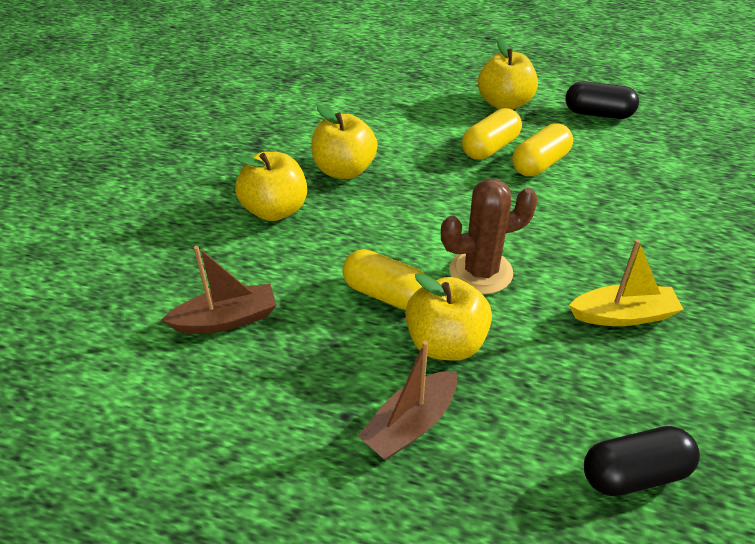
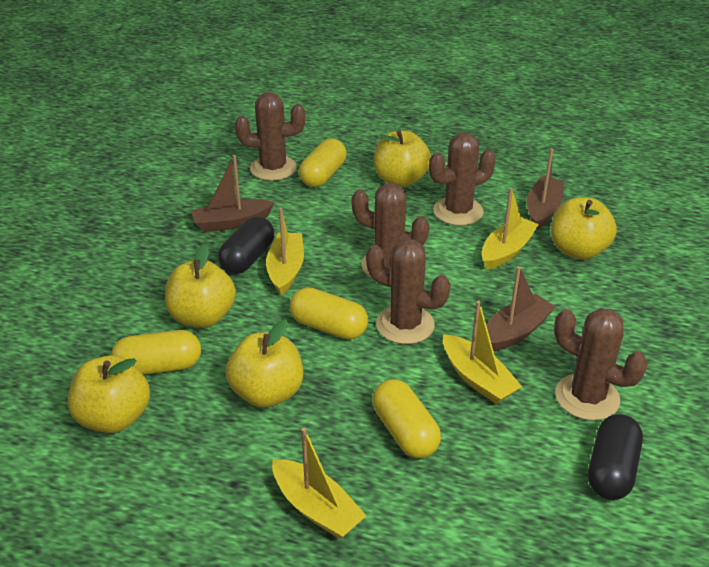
brown boat: [161,246,277,334] [358,341,457,459] = 2 -> [191,155,275,232] [486,266,556,351] [527,148,564,229] = 3
brown cactus: [441,178,538,294] = 1 -> [235,92,305,181] [351,183,429,277] [366,239,451,344] [429,132,496,226] [554,308,648,421] = 5
yellow apple: [235,152,307,221] [311,106,378,179] [405,273,492,360] [478,38,538,109] = 4 -> [68,355,150,433] [165,244,236,328] [226,320,303,408] [374,130,431,187] [551,197,617,260] = 5
yellow boat: [569,239,684,326] = 1 -> [266,207,304,295] [272,428,367,539] [443,301,522,404] [482,188,539,270] = 4
yellow capsule: [343,249,425,310] [462,108,522,160] [512,123,573,176] = 3 -> [111,330,201,375] [290,287,368,340] [299,138,347,187] [373,379,441,458] = 4

